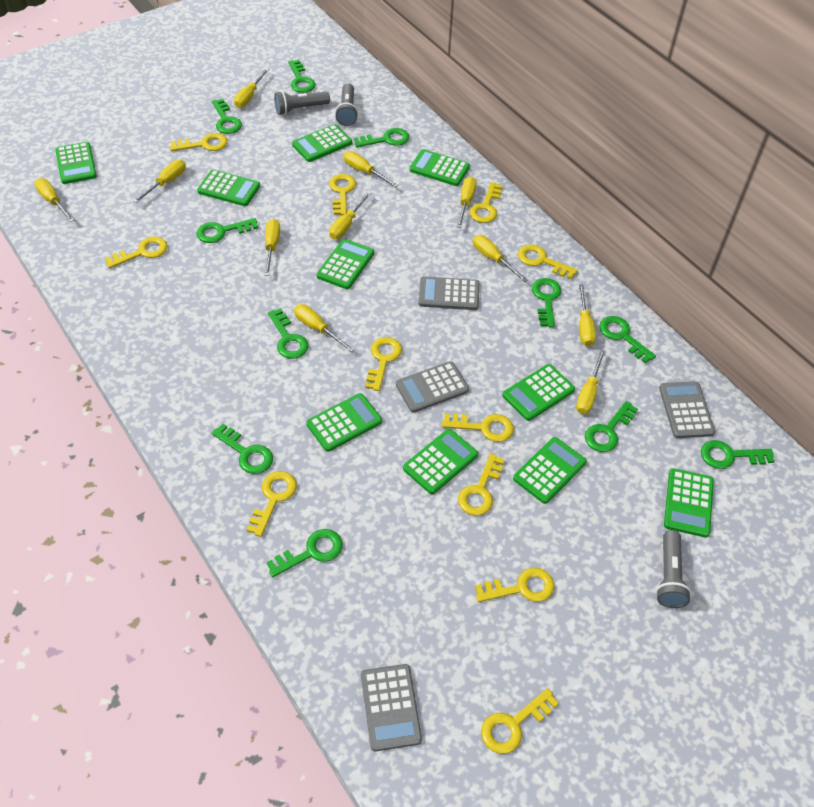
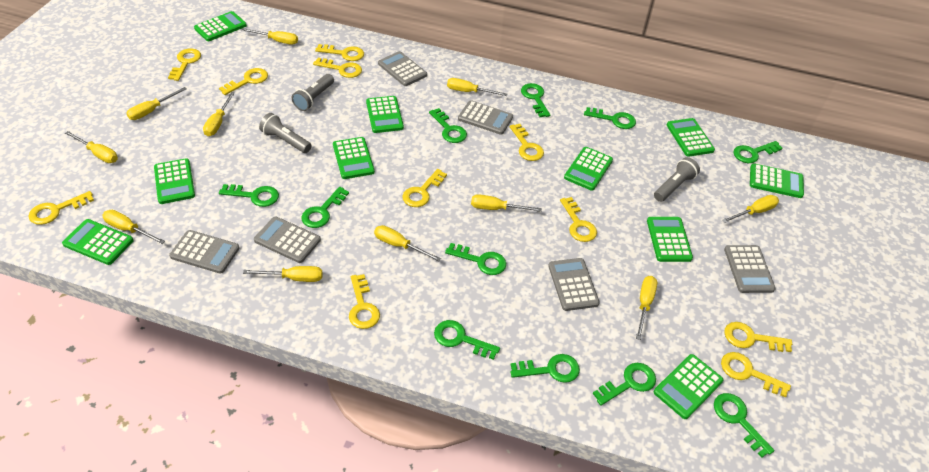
grey calculator: [361,664,422,751] [396,361,469,413] [418,276,479,310] [659,381,715,438] = 4 -> [169,230,240,274] [254,216,321,263] [378,51,427,86] [458,100,513,135] [548,258,600,311] [724,245,776,293] = 6

